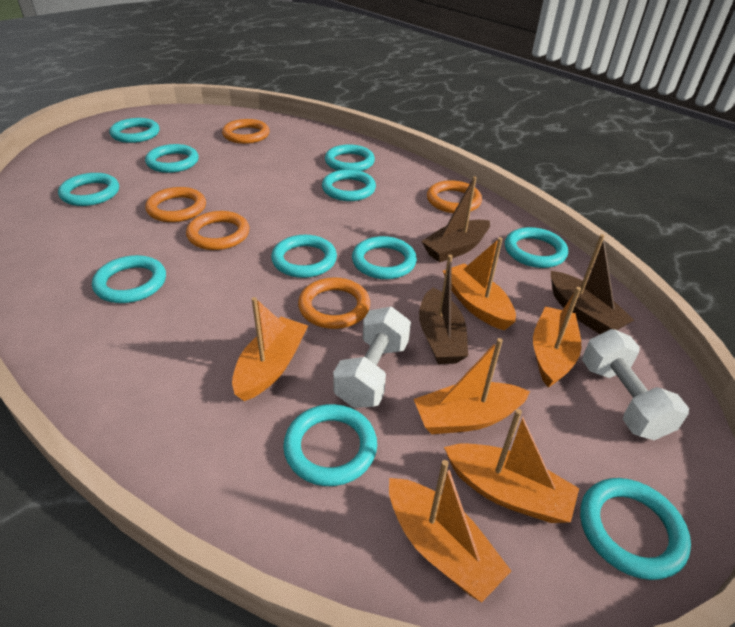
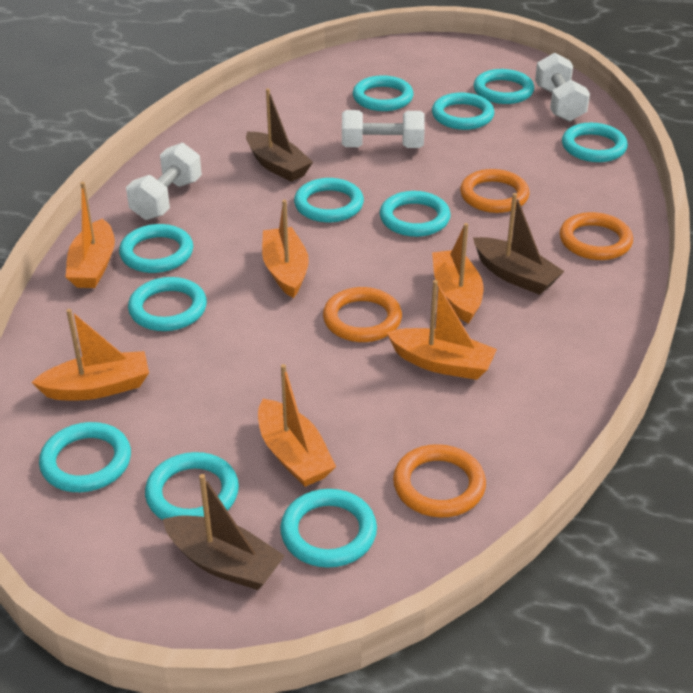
orange ring: [145,187,206,222] [186,211,250,250] [222,119,270,144] [298,277,370,329] [427,180,482,213] = 5 -> [323,287,402,342] [393,444,486,518] [460,169,529,213] [560,212,633,260] = 4
white dumbbell: [333,307,411,408] [582,329,689,440] = 2 -> [126,143,202,220] [342,110,425,148] [535,53,590,122] = 3

